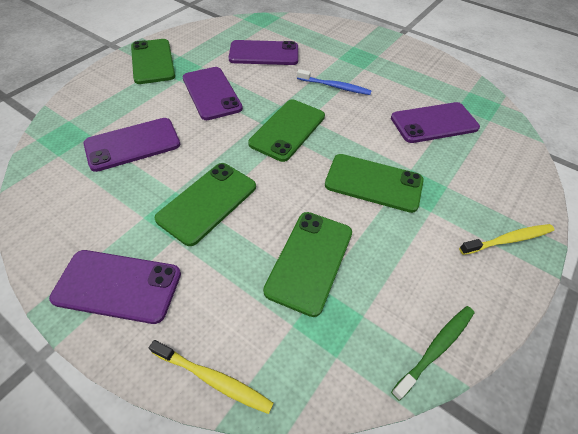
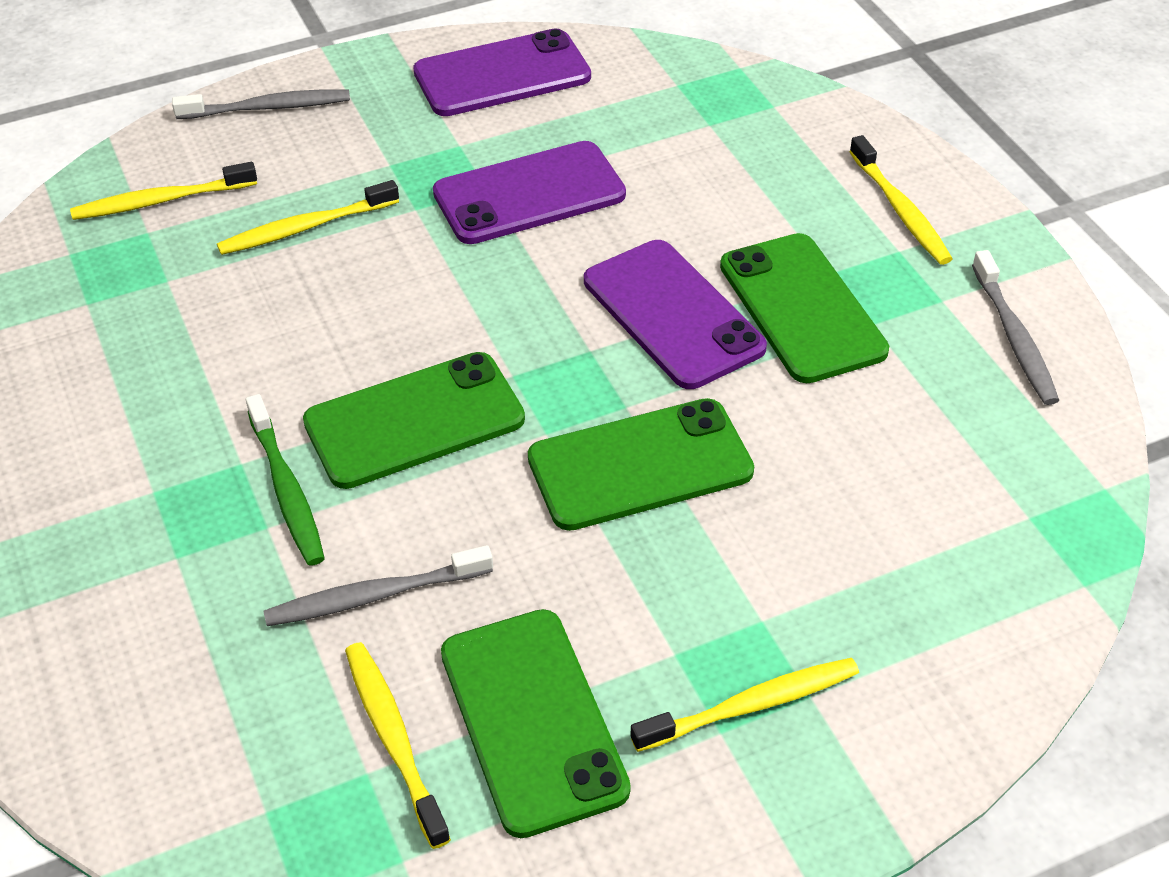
blue toothbrush: [297,69,372,95] = 1 -> none = 0
green phone: [131,39,175,84] [154,163,256,246] [248,100,325,162] [263,212,352,317] [325,154,424,213] = 5 -> [303,352,525,489] [441,609,631,838] [528,398,754,531] [720,233,889,383] = 4
grey toothbrush: none = 0 -> [172,89,350,119] [264,545,493,626] [972,250,1059,405] = 3
purple phone: [49,250,181,324] [83,118,180,172] [183,67,243,120] [229,40,298,65] [391,102,480,143] = 5 -> [413,28,591,116] [433,141,626,244] [584,240,767,389] = 3
yellow toothbrush: [149,340,274,414] [459,224,554,255] = 2 -> [70,162,257,220] [217,180,399,255] [345,642,451,849] [631,658,859,752] [849,135,953,265] = 5

